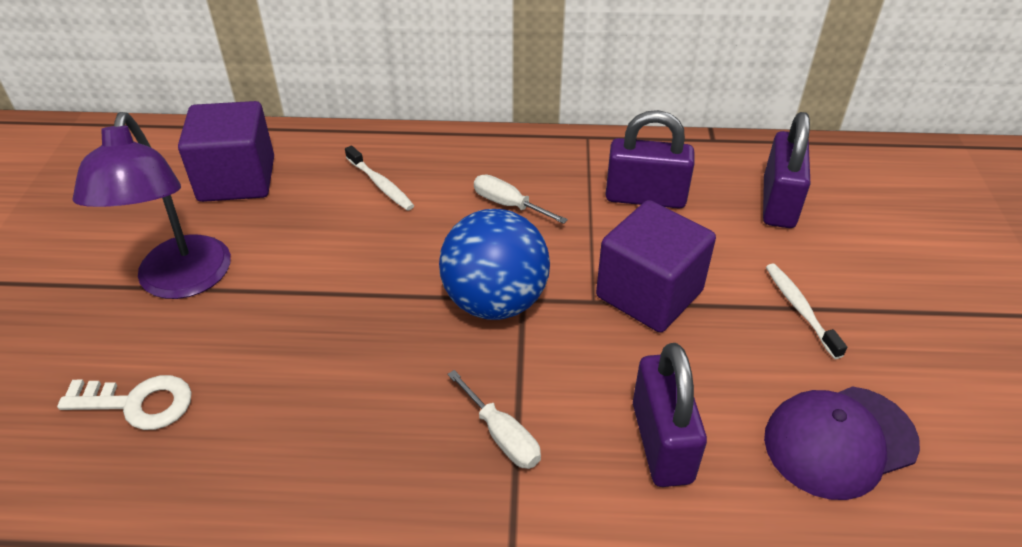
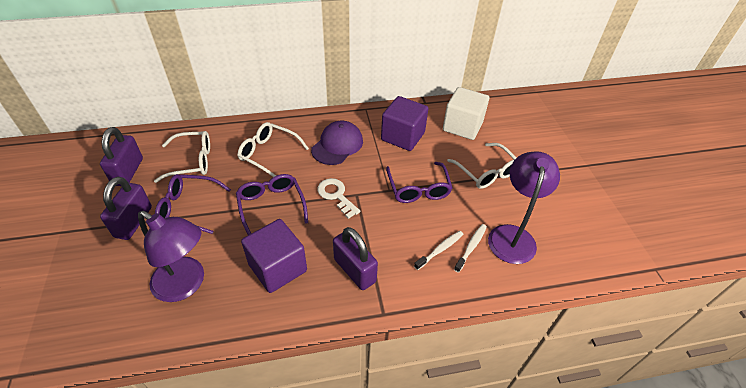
blue ball: [439,209,550,320] = 1 -> none = 0
purple glasses: none = 0 -> [155,174,231,234] [236,174,308,235] [386,162,452,203] = 3
purple lamp: [73,112,231,299] = 1 -> [138,211,204,302] [488,151,560,264] = 2
white cube: none = 0 -> [443,87,489,140] = 1
white glasses: none = 0 -> [154,131,210,183] [237,122,309,177] [447,143,516,189] = 3
white screwdriver: [447,370,541,469] [474,175,568,224] = 2 -> none = 0

